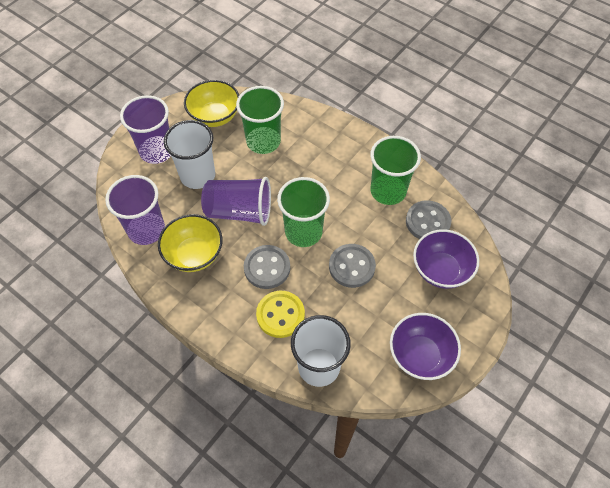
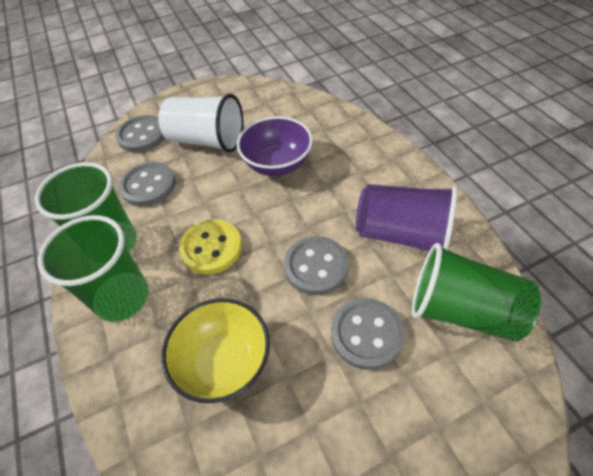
grey button: [244,245,290,289] [329,244,376,288] [406,200,451,239] = 3 -> [115,115,165,153] [119,162,176,207] [284,236,349,295] [331,298,405,370] = 4
purple bowl: [390,313,461,380] [413,229,479,289] = 2 -> [237,116,313,176] = 1
purple cup: [105,175,165,245] [120,95,171,164] [201,177,271,226] = 3 -> [356,184,458,251] = 1
white cup: [164,120,215,189] [291,315,351,387] = 2 -> [158,94,244,153] = 1
yellow bowl: [158,214,223,272] [184,80,239,127] = 2 -> [161,298,270,403] = 1

